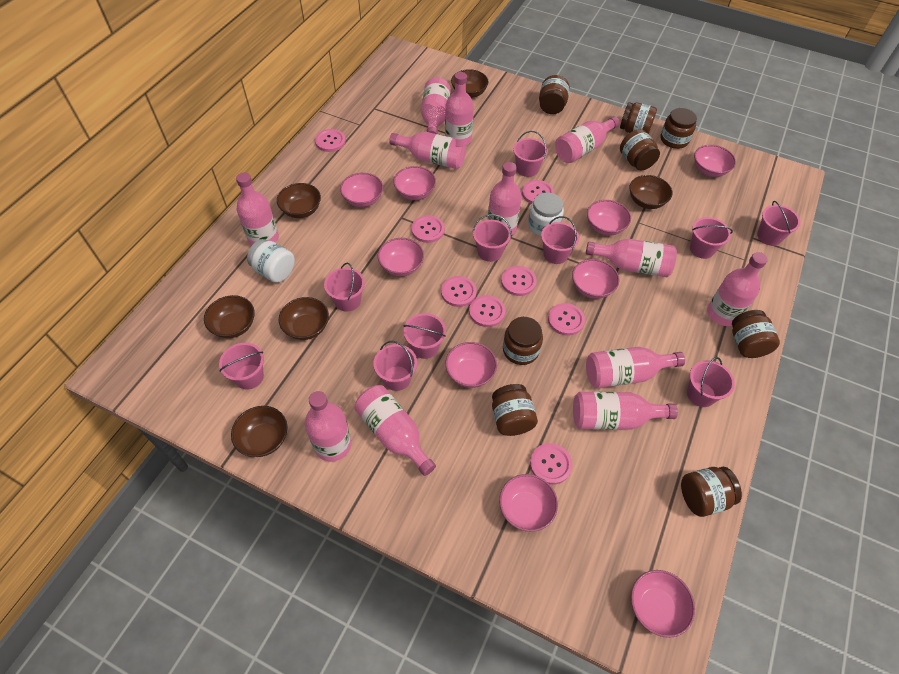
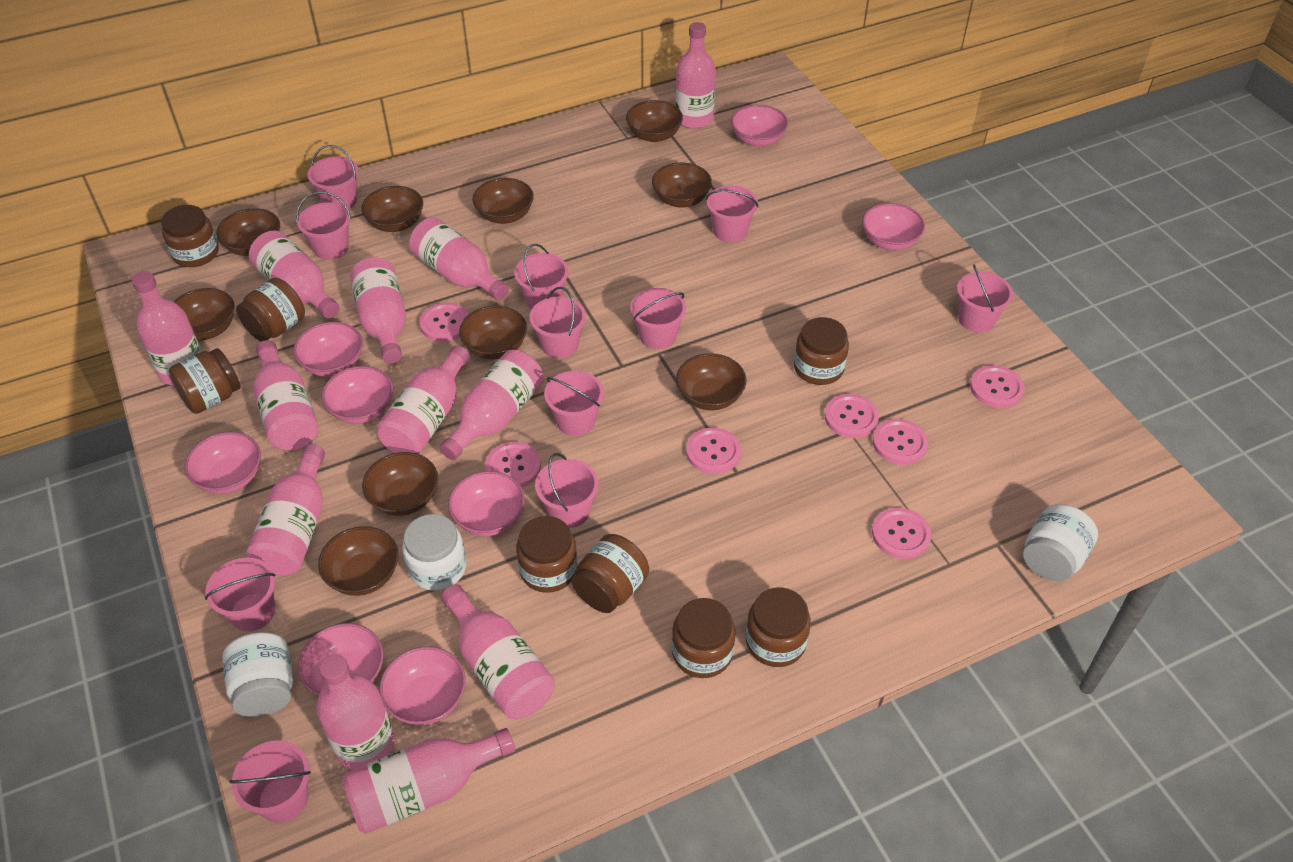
brown bowl: [204,295,255,338] [231,406,287,457] [277,183,321,218] [279,297,329,340] [451,69,488,98] [630,175,673,209] = 6 -> [173,288,235,341] [216,208,280,256] [318,526,398,596] [361,186,423,232] [362,452,438,516] [459,306,527,359] [473,178,534,224] [626,100,683,142] [652,163,712,208] [676,353,746,410] = 10
pink bowl: [340,173,383,207] [378,238,424,276] [393,166,436,200] [445,342,497,388] [499,474,558,532] [572,259,619,299] [587,200,631,236] [631,570,695,638] [694,145,736,177] = 9 -> [185,432,261,494] [293,322,363,377] [298,623,384,696] [322,366,393,424] [379,646,466,725] [448,471,525,536] [731,105,788,147] [862,203,925,250] = 8
pink bucket: [219,343,264,389] [324,263,365,312] [373,341,417,391] [404,313,446,359] [473,214,512,262] [513,131,548,177] [541,216,579,264] [687,357,735,407] [690,217,733,259] [757,201,801,246] = 10 -> [205,558,276,631] [229,741,311,823] [296,191,351,260] [307,145,359,209] [514,244,569,310] [529,287,586,358] [535,453,599,528] [544,371,604,436] [630,288,686,349] [706,185,759,242] [957,265,1013,333] = 11
pink button: [315,129,346,152] [411,215,445,243] [441,276,477,307] [469,295,505,327] [501,266,537,296] [522,180,554,204] [530,443,573,485] [548,303,585,336] = 8 -> [419,302,469,342] [485,442,541,487] [686,428,741,474] [824,394,879,438] [872,508,931,559] [873,419,928,465] [970,365,1025,408] = 7
white jar: [247,239,295,283] [528,193,564,236] = 2 -> [222,632,293,717] [402,514,467,591] [1023,504,1098,582] = 3

